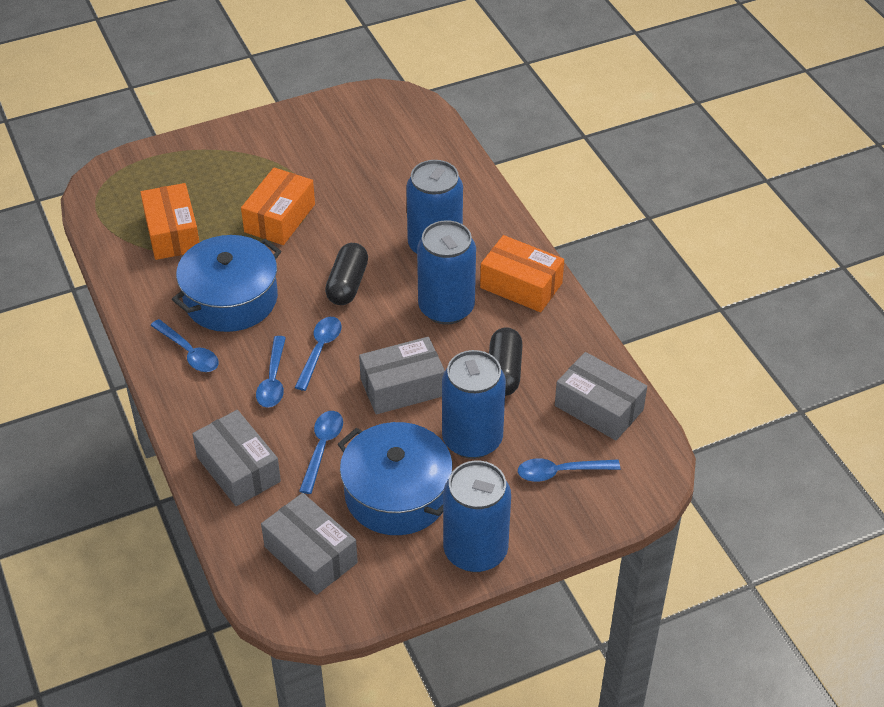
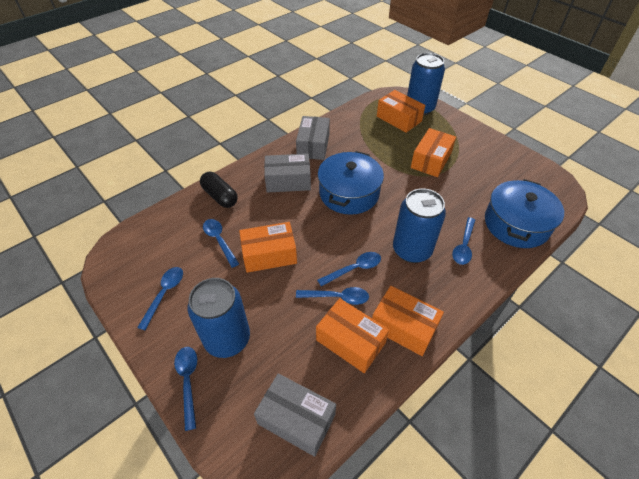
black capsule: [325,243,368,305] [489,327,523,396] = 2 -> [200,172,238,208] = 1
blue can: [406,160,463,254] [417,220,476,325] [442,350,506,459] [443,461,511,572] = 4 -> [188,278,250,358] [393,188,446,263] [407,53,445,116] = 3
blue spoon: [150,319,219,372] [256,336,286,408] [294,317,342,391] [299,411,343,494] [518,458,620,482] = 5 -> [137,267,183,330] [174,347,197,431] [203,219,239,268] [296,287,369,305] [317,252,381,286] [452,217,475,265] = 6
grey box: [192,410,281,506] [261,493,358,595] [359,337,445,414] [555,352,647,440] = 4 -> [254,373,336,457] [264,154,311,193] [296,116,330,160] = 3
orange box: [140,183,199,260] [241,167,315,245] [480,235,564,312] = 3 -> [239,222,297,273] [316,298,389,373] [372,286,444,356] [377,90,425,133] [411,128,456,177] = 5

